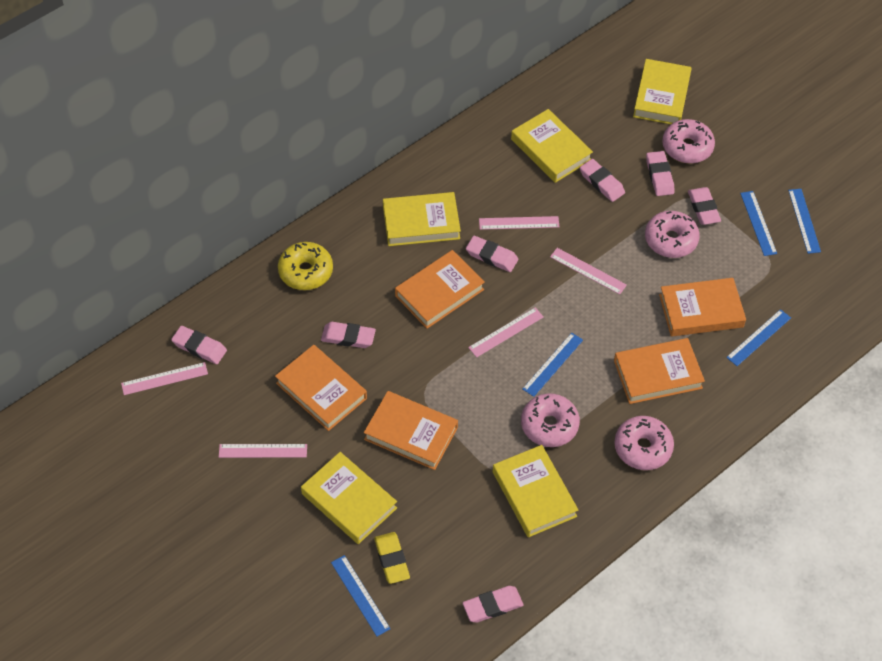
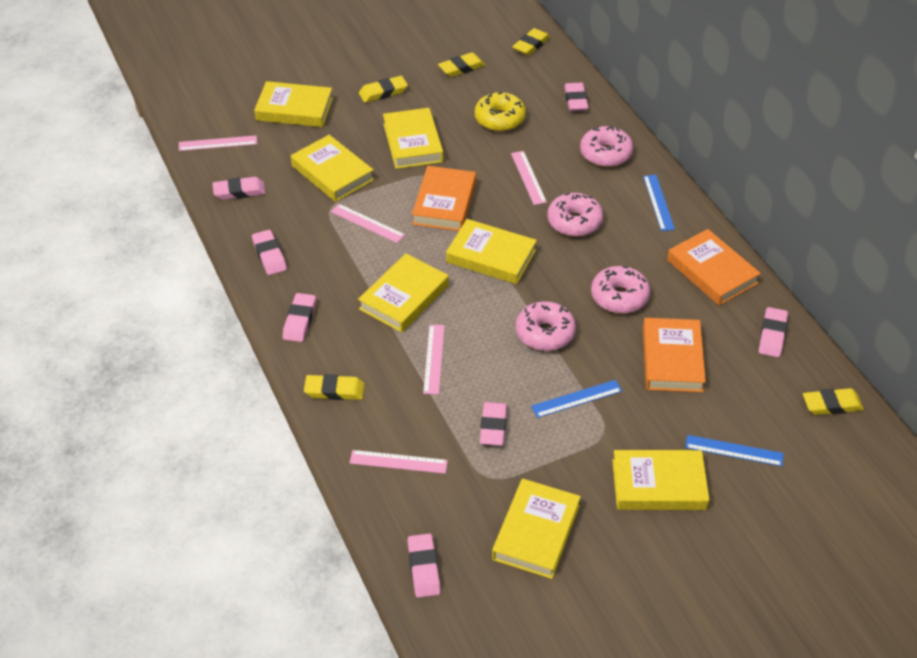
blue ruler: [331,555,391,636] [522,333,583,397] [726,309,791,366] [740,191,777,256] [788,189,821,254] = 5 -> [531,380,622,418] [643,175,675,231] [685,435,784,466] = 3
orange book: [275,345,367,431] [364,391,458,470] [395,250,485,329] [614,338,705,404] [659,278,746,336] = 5 -> [412,166,476,231] [643,318,706,392] [667,229,761,306] = 3
yellow book: [301,452,397,544] [383,192,461,246] [493,445,578,537] [511,109,593,183] [633,59,692,124] = 5 -> [254,81,333,127] [291,135,374,202] [358,253,449,332] [383,108,444,169] [446,219,537,284] [492,479,581,579] [612,450,709,510] = 7
yellow eraser: [374,532,410,584] = 1 -> [304,374,365,400] [359,76,408,103] [438,52,485,77] [512,28,550,56] [803,388,864,415] = 5

